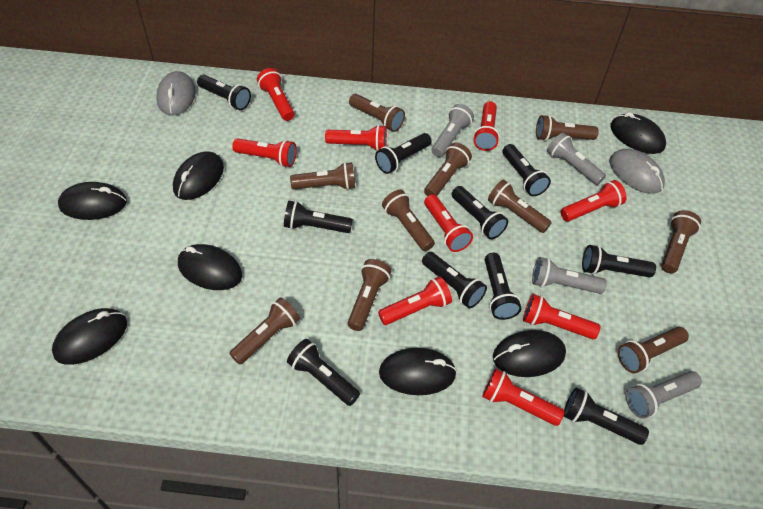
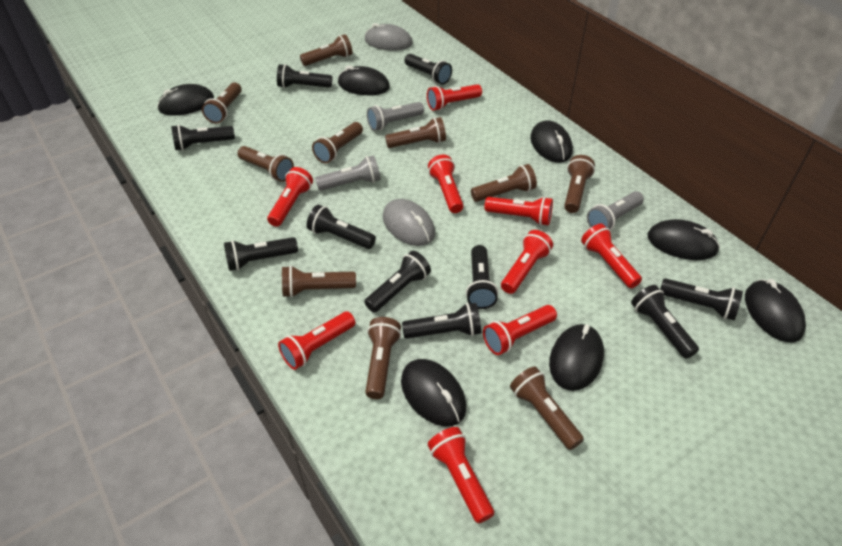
grey flashlight: [432,104,474,157] [532,257,607,294] [547,132,606,185] [626,371,702,419] = 4 -> [315,155,381,191] [367,102,424,131] [587,191,644,231] = 3

